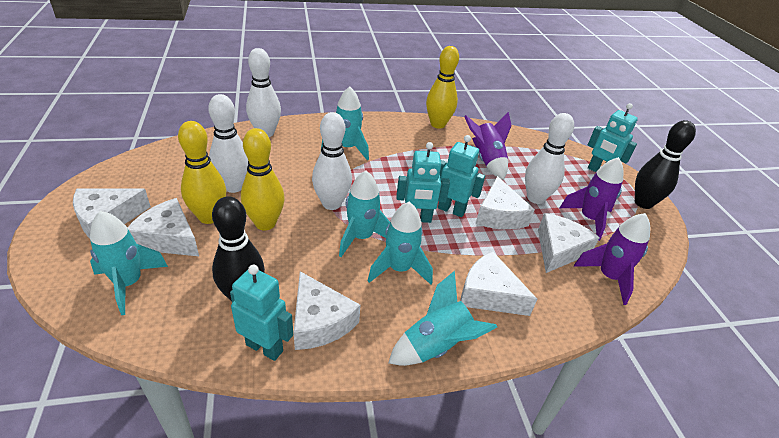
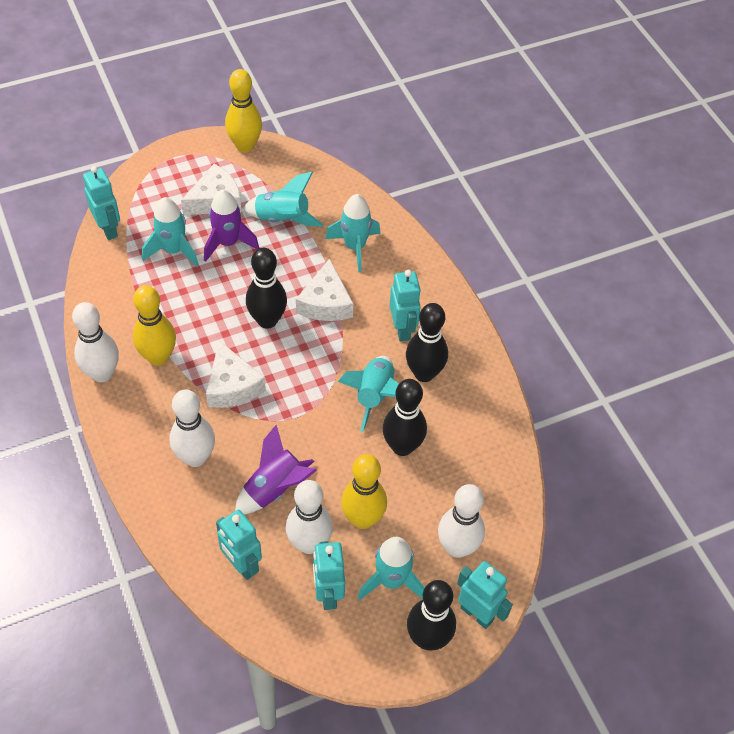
black bowling pin: [212,196,265,301] [635,120,696,209] = 2 -> [246,248,287,329] [383,379,427,456] [406,303,448,382] [407,580,456,651] = 4
purple rocket: [464,112,512,180] [560,157,623,241] [574,213,650,305] = 3 -> [204,189,259,262] [235,425,317,514] = 2
turquoise robot: [230,265,293,361] [396,142,450,223] [438,135,485,217] [588,103,638,172] = 4 -> [83,166,120,240] [216,510,262,580] [313,541,345,610] [389,270,421,341] [457,561,513,629] = 5
white cheese: [73,188,151,238] [128,198,199,256] [294,271,360,350] [461,251,537,316] [476,176,535,230] [538,213,600,273] = 6 -> [181,164,241,215] [206,341,266,408] [296,258,353,321] = 3

